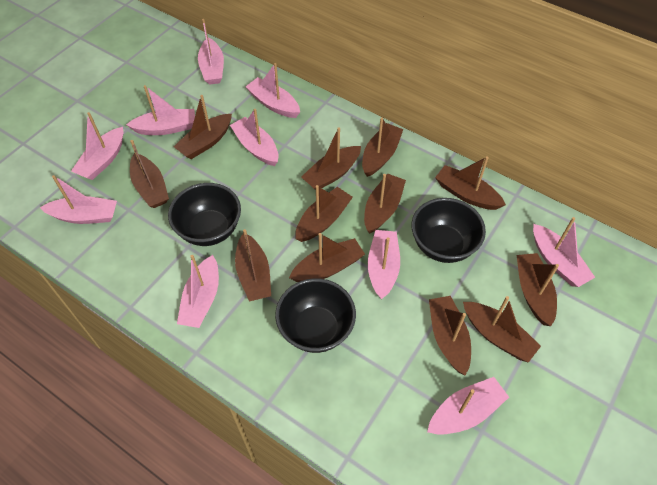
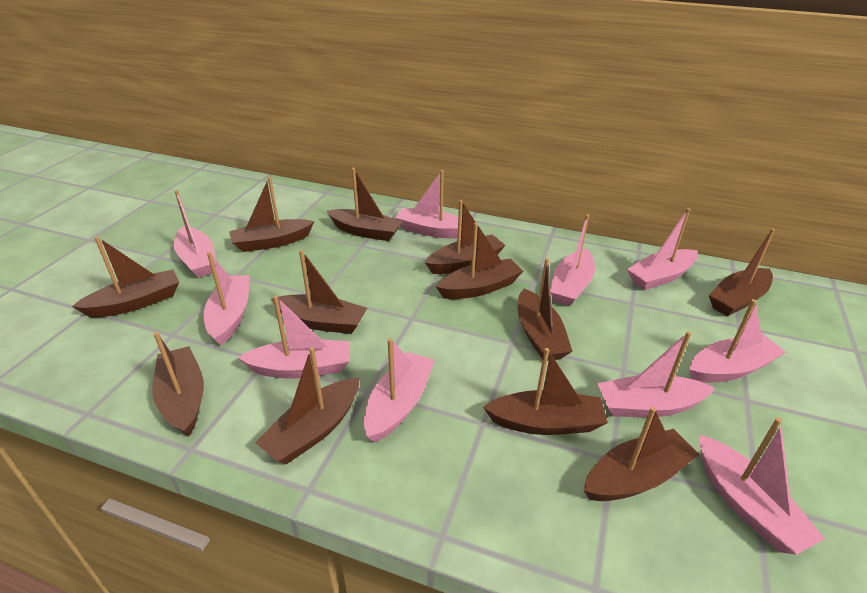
black bowl: [168,183,241,246] [275,278,356,353] [412,198,486,263] = 3 -> none = 0

